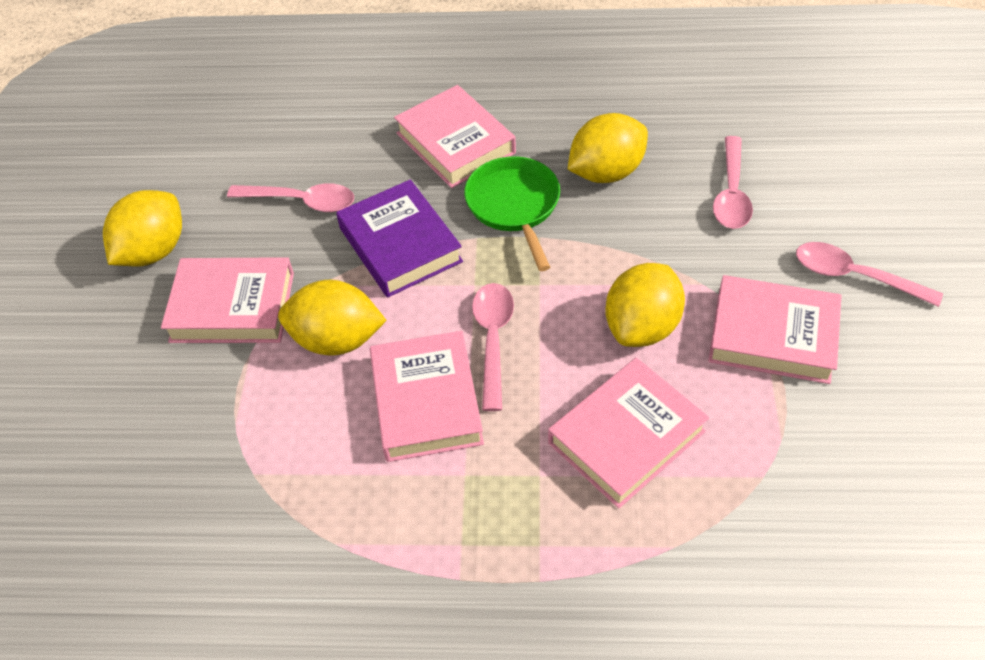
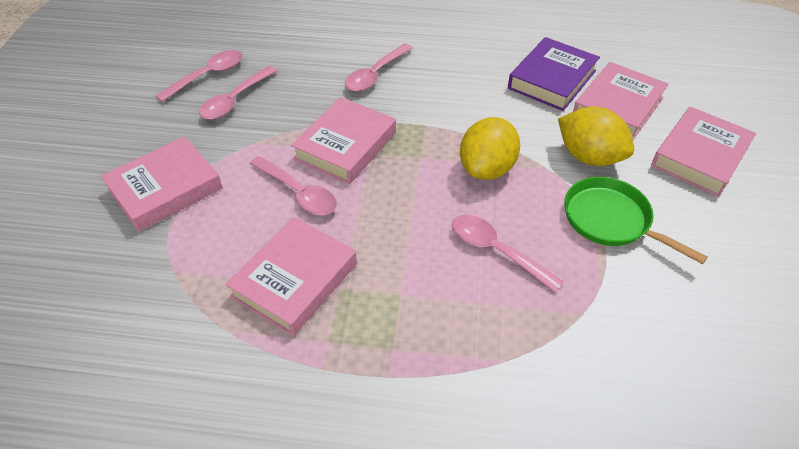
pink spoon: [227,183,354,212] [472,283,514,411] [713,136,753,229] [796,242,943,307] = 4 -> [155,50,243,102] [199,66,277,120] [250,156,337,215] [345,43,413,92] [452,215,564,293] = 5
yellow lemon: [103,190,182,266] [278,280,387,356] [568,113,648,183] [605,263,685,347] = 4 -> [460,117,520,180] [558,106,634,166] = 2

